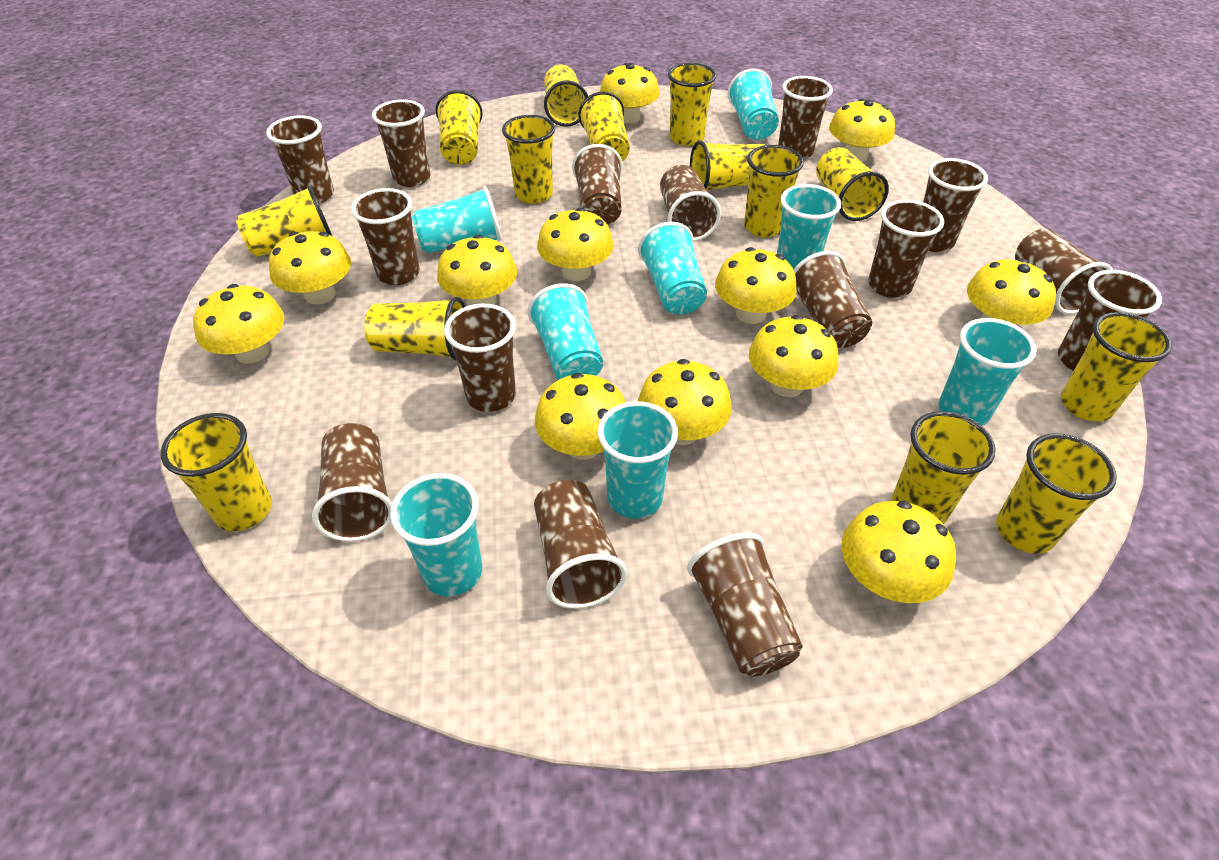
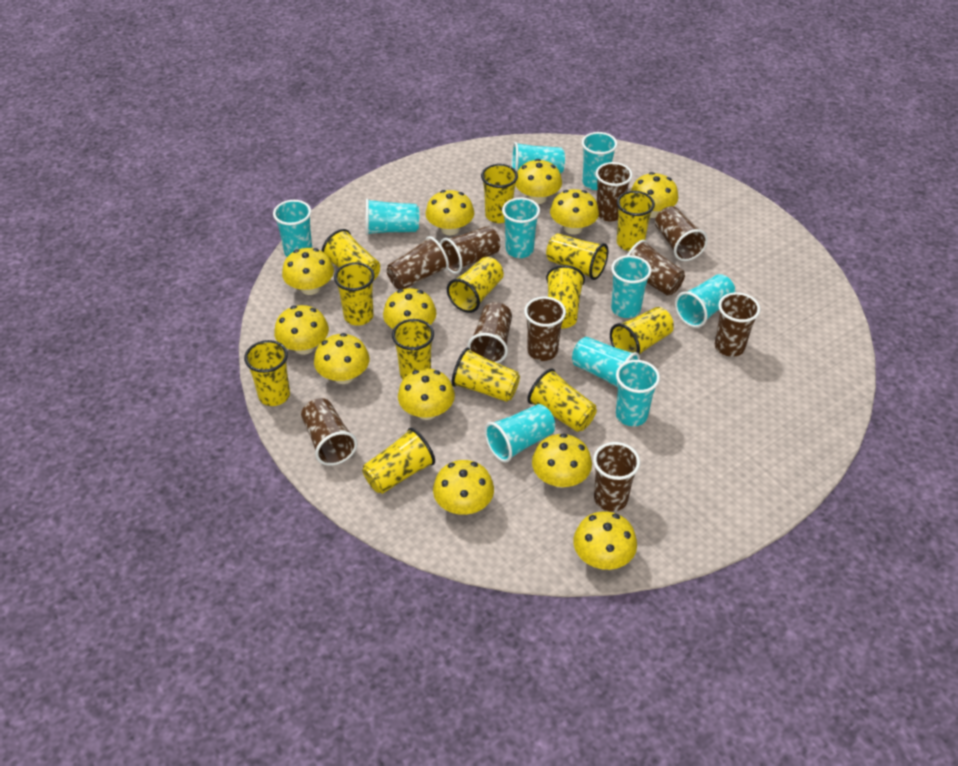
brown cup: [266,115,334,204] [312,423,392,542] [351,188,420,285] [372,100,430,187] [444,304,516,412] [534,480,627,609] [572,144,623,225] [660,165,721,241] [687,533,803,677] [778,76,833,160] [794,251,872,348] [868,200,944,298] [923,158,988,252] [1015,228,1113,314] [1058,270,1162,371] = 15 -> [301,398,357,466] [387,236,449,289] [440,226,500,274] [468,302,512,363] [524,297,566,361] [593,442,640,512] [596,162,633,222] [627,240,685,296] [655,206,708,261] [715,292,760,357] = 10
turquoise cup: [390,473,482,597] [412,187,501,253] [527,283,603,380] [598,401,678,519] [638,222,707,314] [727,69,779,140] [777,184,841,270] [939,318,1036,426] = 8 -> [273,200,312,257] [366,198,419,235] [484,404,555,463] [502,197,540,258] [511,142,565,174] [572,337,640,388] [582,132,617,190] [611,255,652,318] [616,360,660,426] [675,274,736,328] = 10
yellow cup: [160,413,272,531] [236,185,332,257] [364,297,466,361] [436,90,483,165] [502,115,555,204] [544,64,588,127] [578,91,630,161] [668,63,716,146] [690,140,764,191] [744,145,804,237] [816,147,889,221] [891,411,996,524] [996,434,1117,554] [1061,312,1172,421] = 14 -> [244,340,290,406] [322,229,380,281] [334,262,375,326] [362,428,435,494] [392,319,434,379] [447,257,504,313] [452,348,520,402] [481,164,518,223] [527,369,597,432] [546,233,608,280] [546,265,585,328] [610,307,674,355] [617,191,655,251] = 13

